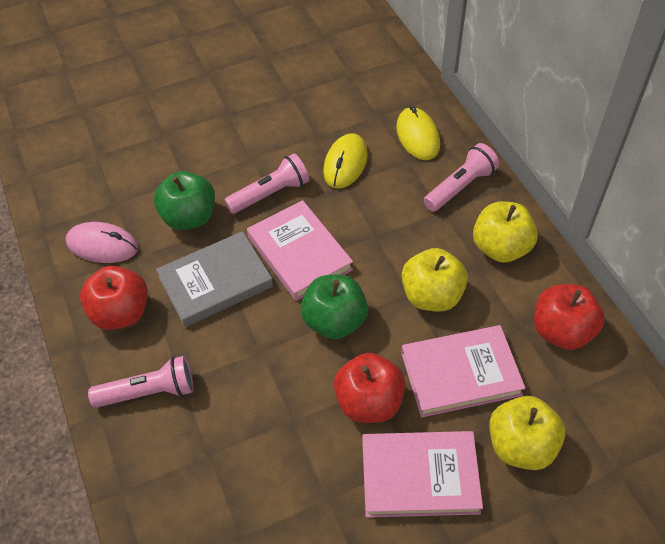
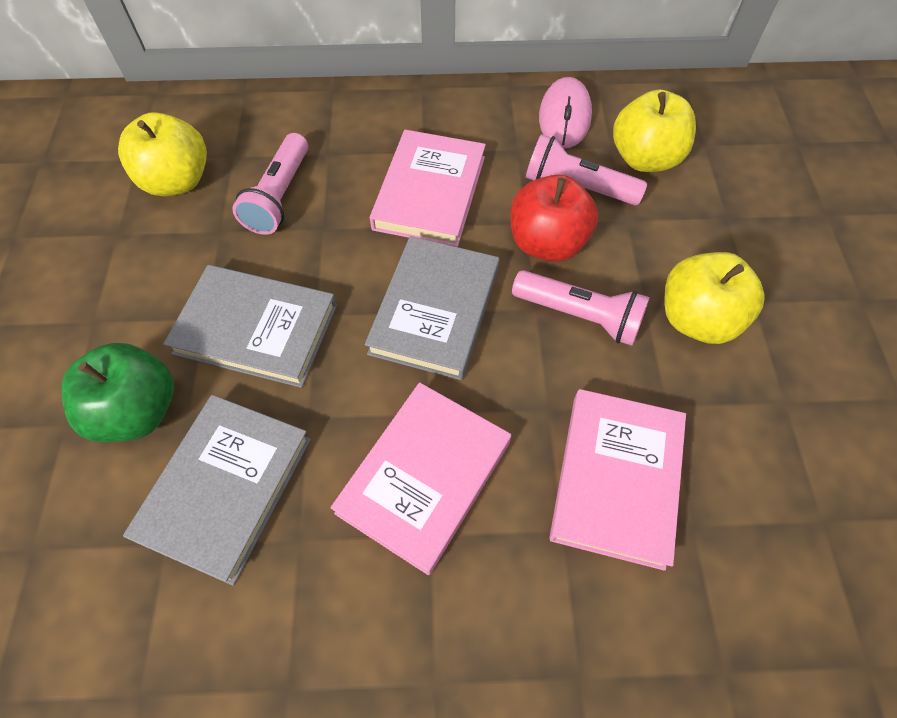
green apple: [154,171,215,230] [301,274,368,339] = 2 -> [61,343,174,443] = 1
grey book: [156,231,273,327] = 1 -> [123,395,311,585] [164,265,337,388] [365,236,499,380] = 3
red apple: [80,266,148,330] [334,353,406,423] [534,284,604,350] = 3 -> [511,174,598,262] = 1
yellow mouse: [323,133,368,189] [396,106,440,160] = 2 -> none = 0

